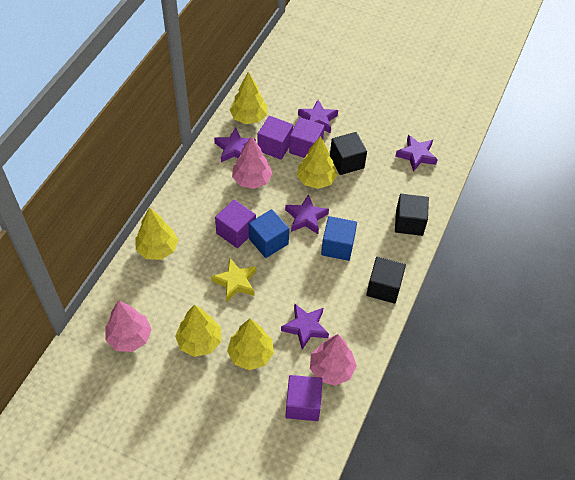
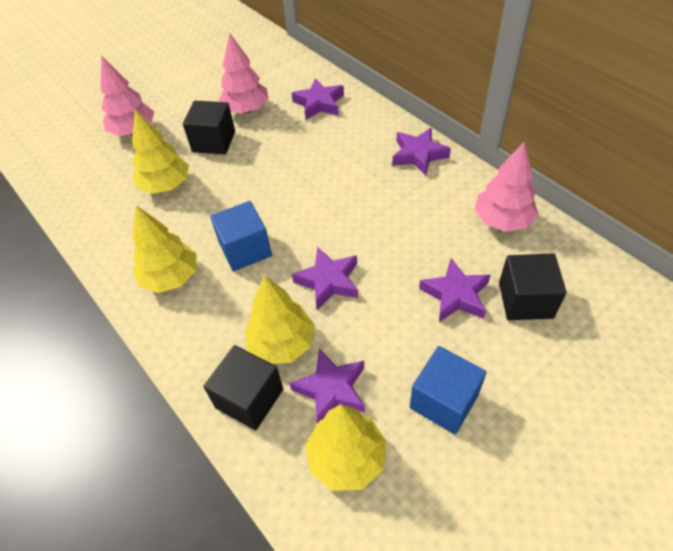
purple cube: [215,200,256,248] [258,116,293,160] [286,375,323,421] [289,117,325,158] = 4 -> none = 0
yellow star: [211,258,256,302] = 1 -> none = 0
yellow tree: [135,207,178,260] [175,305,221,357] [227,319,274,370] [230,72,267,124] [297,136,337,189] = 5 -> [132,110,189,194] [132,205,197,293] [245,275,315,364] [306,404,387,491] = 4

